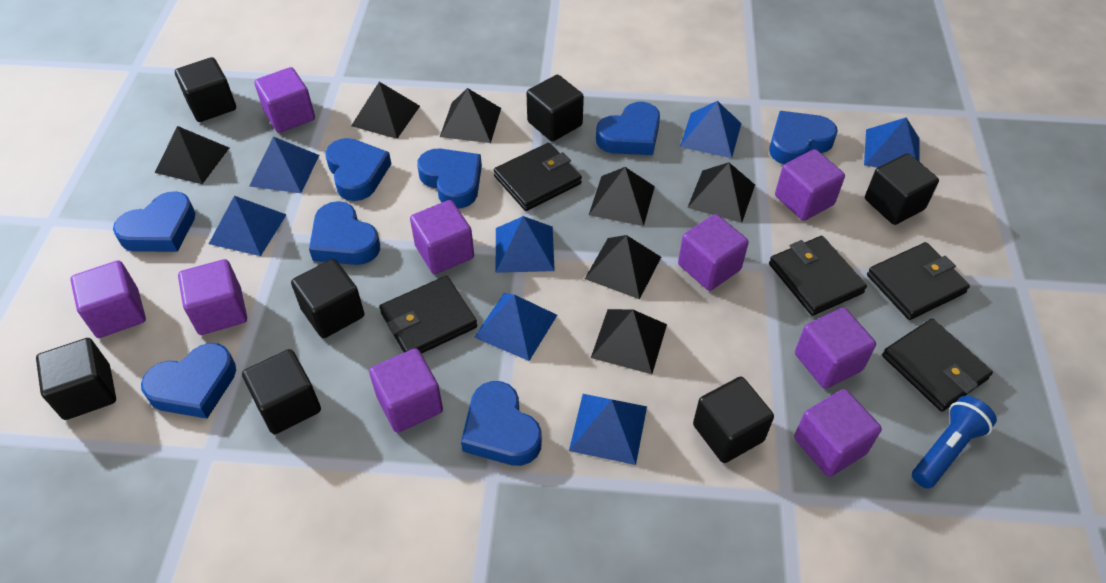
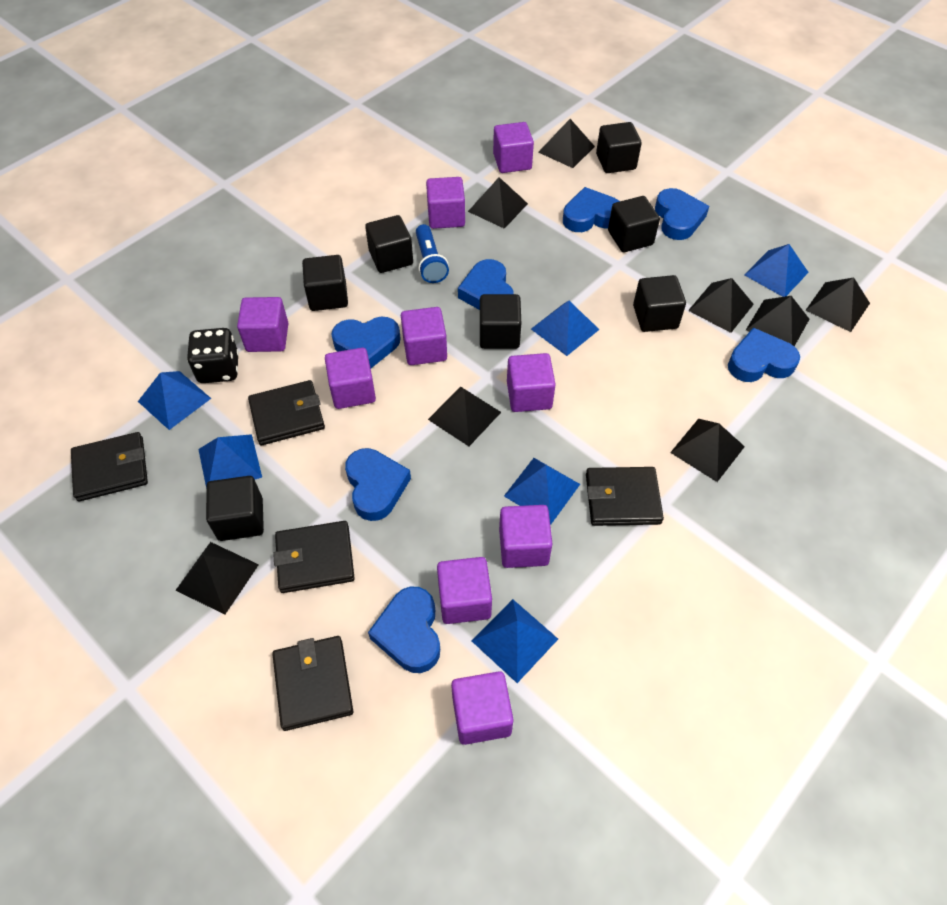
black dice: none = 0 -> [187,328,239,383] = 1
black pyramid: [155,126,229,184] [351,82,420,139] [440,88,501,143] [585,235,661,299] [589,167,655,226] [591,309,667,374] [687,162,755,223] = 7 -> [176,542,259,615] [428,387,501,446] [468,177,528,229] [538,119,595,168] [670,419,745,482] [688,278,754,333] [746,296,809,346] [806,277,870,332] = 8
blue heart: [113,191,196,252] [141,343,236,419] [309,201,380,265] [325,138,391,201] [417,149,482,209] [461,381,542,466] [596,102,660,155] [769,111,838,164] = 8 -> [331,317,401,368] [345,448,411,521] [368,587,440,673] [458,259,514,310] [563,187,620,232] [655,188,709,240] [728,328,800,382] = 7
blue pyramid: [209,196,287,256] [249,136,319,193] [474,293,557,361] [496,216,555,273] [569,394,647,465] [680,101,742,158] [864,118,920,168] = 7 -> [138,371,211,430] [198,434,262,489] [472,599,558,683] [504,458,580,524] [531,301,600,356] [744,244,809,297] = 6

